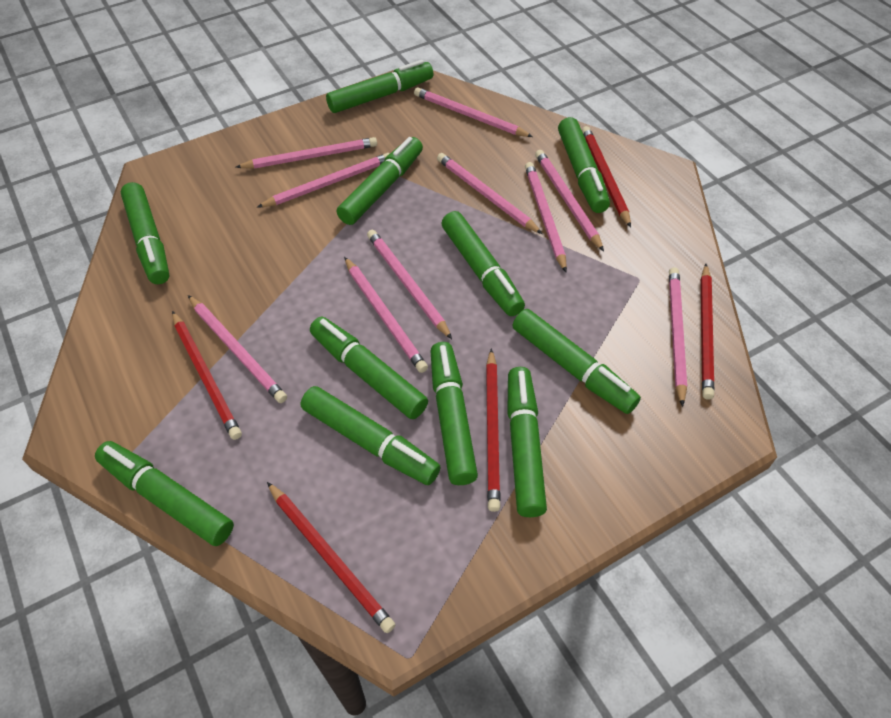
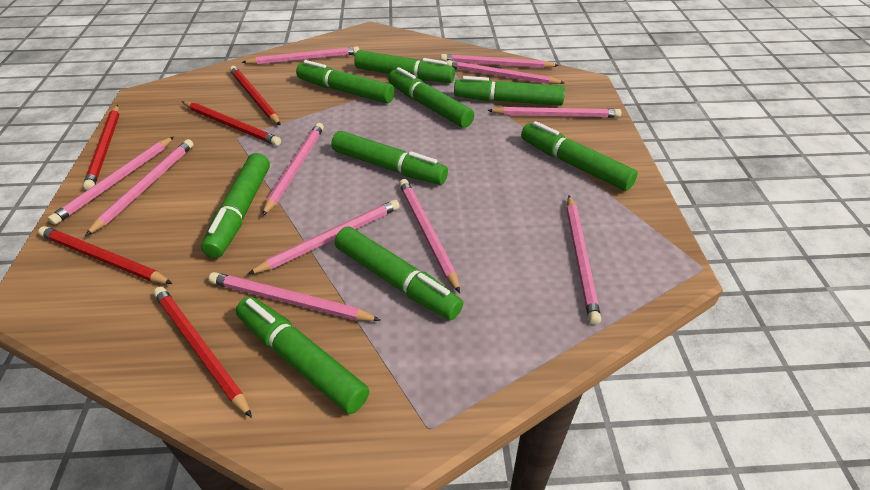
green marker: [95,441,234,546] [121,182,170,284] [301,386,440,485] [310,317,428,419] [326,60,433,113] [337,137,423,225] [431,342,478,485] [442,211,525,316] [507,367,547,517] [513,309,641,414] [558,117,610,213] = 11 -> [201,153,270,258] [236,297,369,414] [296,60,395,103] [331,131,448,185] [335,227,463,320] [354,50,455,83] [388,67,474,128] [454,76,565,106] [521,121,638,191] = 9
pink pencil: [188,295,287,403] [235,137,377,169] [257,153,390,208] [344,257,428,373] [367,230,452,339] [414,87,533,137] [437,153,542,234] [525,162,567,272] [535,150,604,252] [669,267,687,407] = 10 -> [48,137,174,225] [85,139,193,236] [209,272,381,321] [242,46,359,65] [247,200,400,275] [262,123,324,216] [399,179,460,293] [441,54,559,68] [446,60,565,85] [487,107,621,118] [567,195,601,325] = 11

